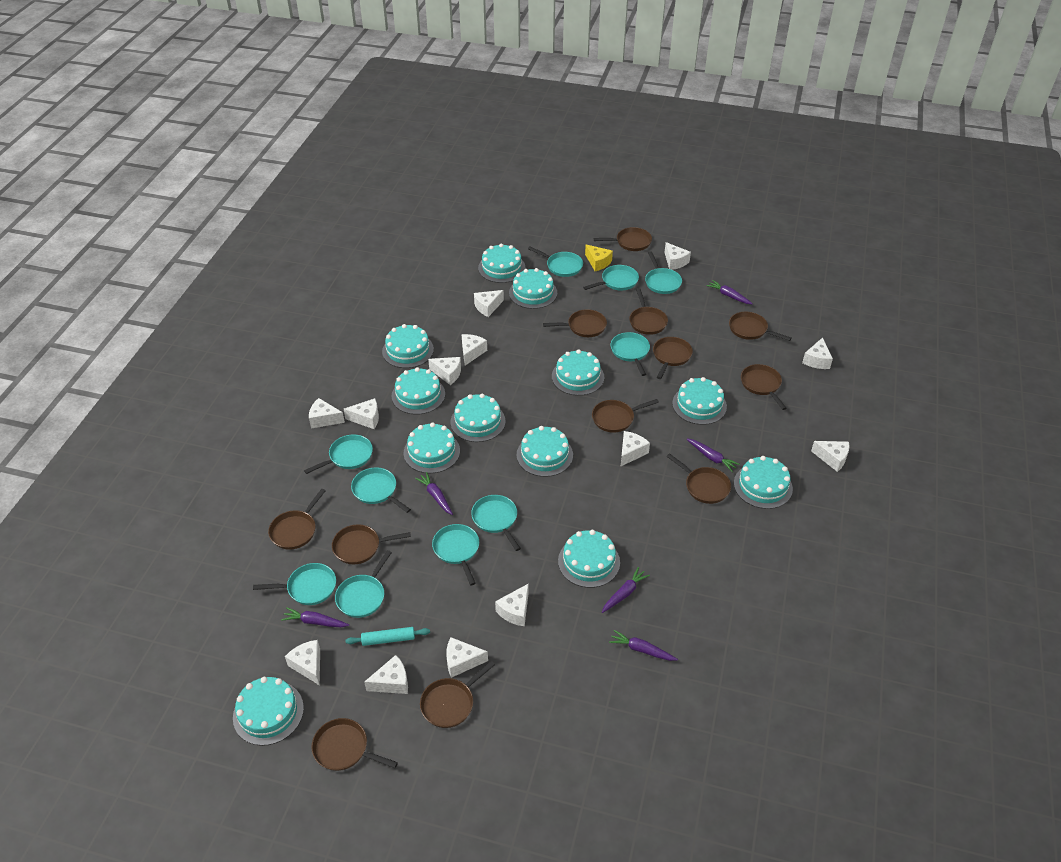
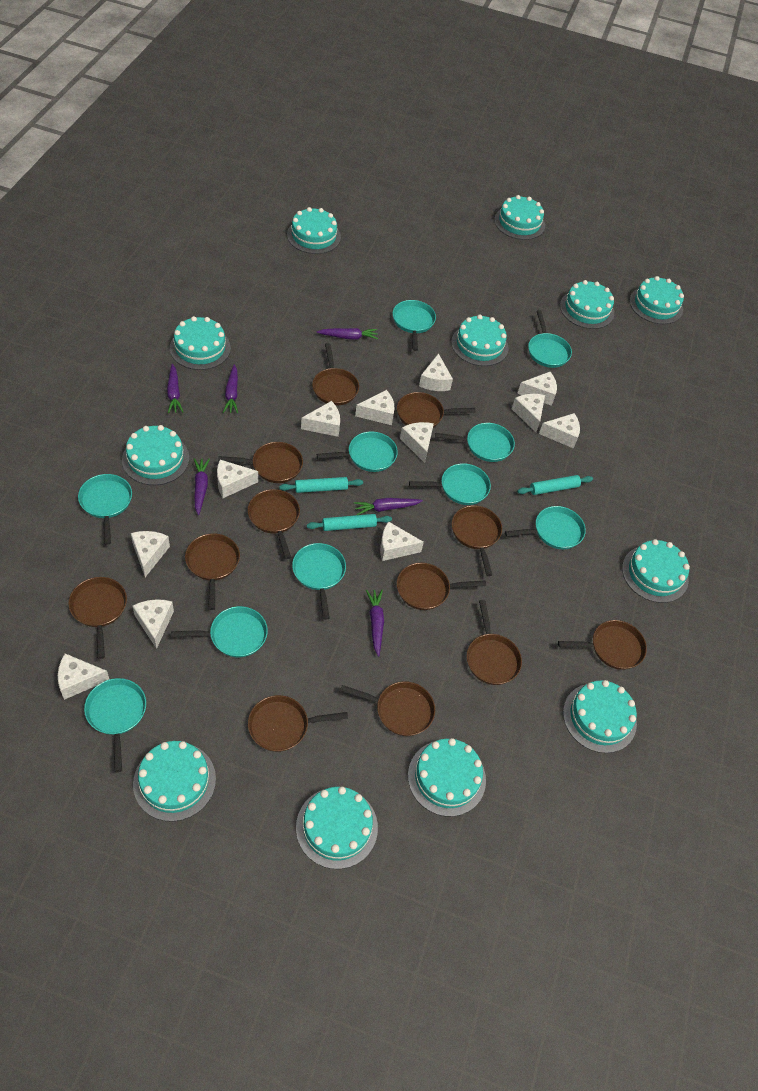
turquoise rolling pin: [345,627,430,646] = 1 -> [279,477,363,493] [307,514,392,531] [517,475,593,495] = 3
white cheese: [285,640,320,685] [309,398,345,429] [344,398,379,429] [364,655,408,694] [428,357,461,385] [446,637,488,678] [462,334,487,365] [474,290,504,317] [495,583,529,626] [621,431,650,466] [664,242,691,270] [802,337,833,369] [811,441,850,472] = 13 -> [58,654,109,700] [131,531,170,577] [132,599,174,649] [217,460,258,498] [301,401,340,437] [355,390,394,425] [380,521,424,561] [400,422,434,463] [419,353,453,391] [512,394,545,432] [517,372,557,406] [539,413,580,449] = 12
yellow cheese: [585,245,613,271] = 1 -> none = 0

